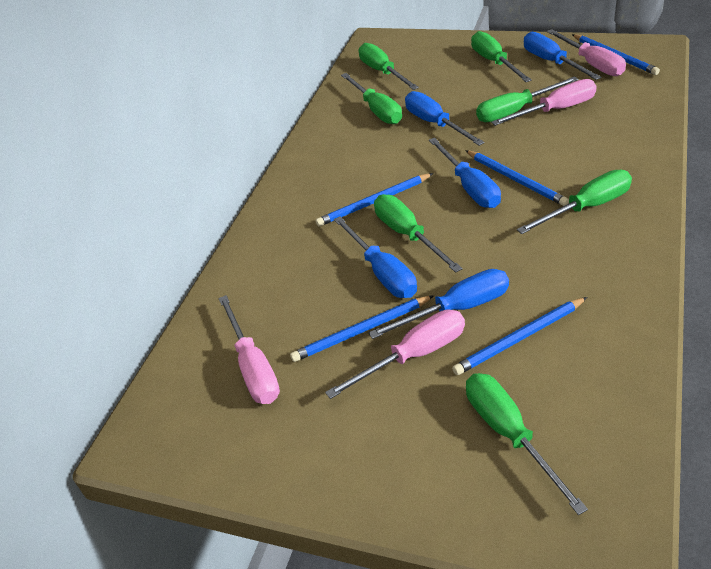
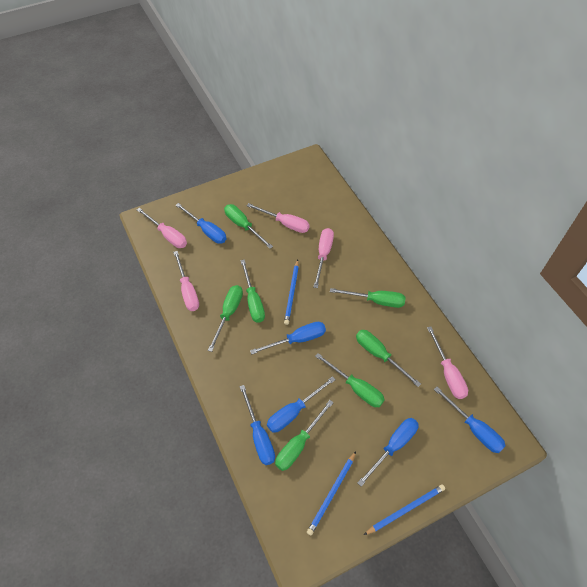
blue pencil: [290,295,434,362] [316,173,433,227] [452,297,587,375] [465,150,569,206] [572,34,660,75] = 5 -> [284,260,299,325] [307,451,356,536] [364,484,445,535] = 3
blue screwdriver: [334,216,417,298] [368,269,509,339] [405,91,485,146] [429,138,501,208] [524,32,601,80] = 5 -> [175,203,227,244] [239,385,275,465] [250,322,326,355] [267,376,336,432] [357,418,419,487] [434,387,506,453] = 6
pink screwdriver: [218,295,280,404] [325,310,465,399] [491,79,596,126] [547,29,626,76] = 4 -> [137,208,187,248] [173,251,199,311] [247,203,310,233] [313,228,334,288] [427,326,468,399] = 5

